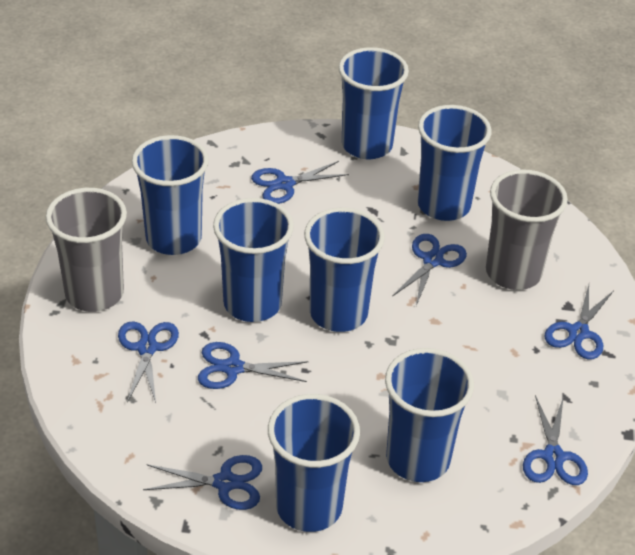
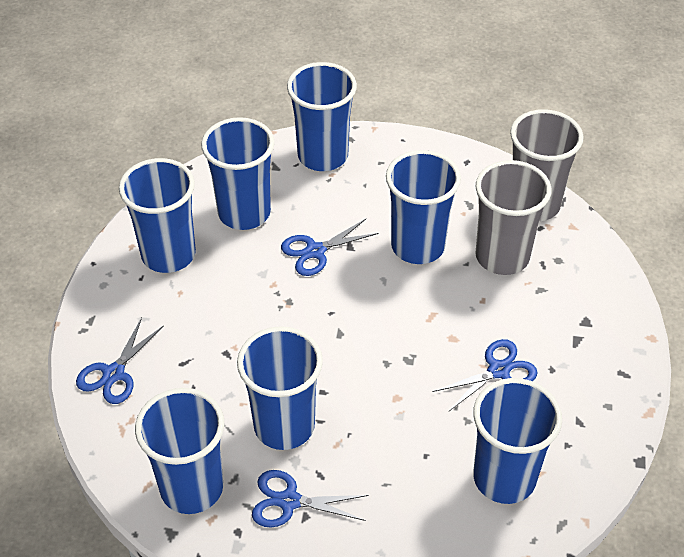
blue scissors: [118,322,179,403] [143,455,262,510] [198,342,308,389] [251,161,349,204] [393,234,467,306] [523,395,588,485] [545,285,614,359] = 7 -> [76,317,164,404] [252,470,369,528] [281,218,379,276] [433,339,537,412] = 4

